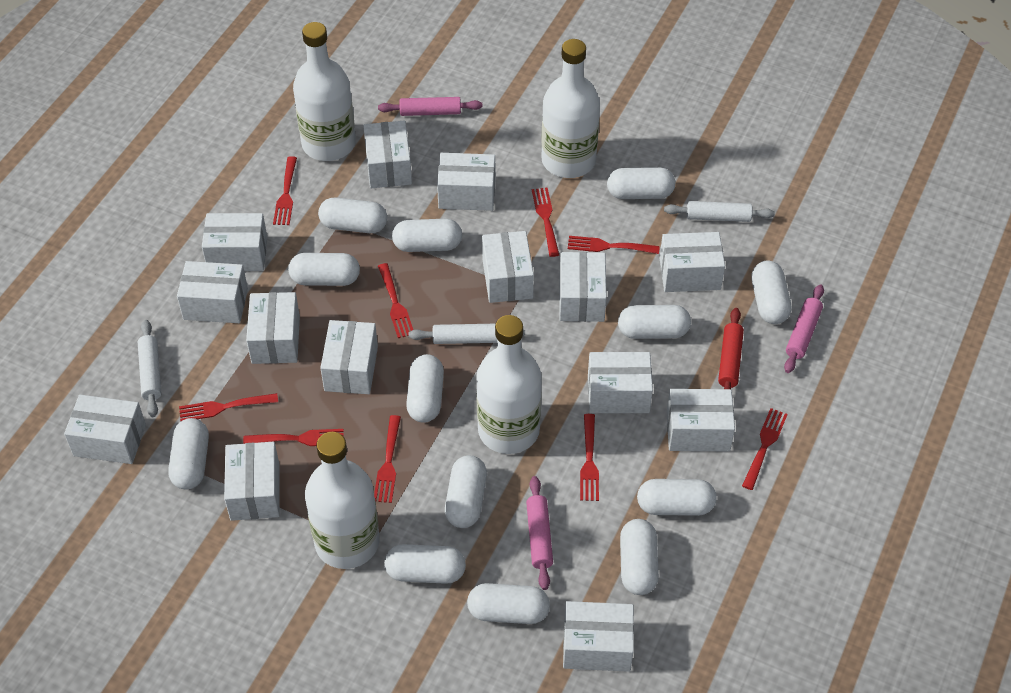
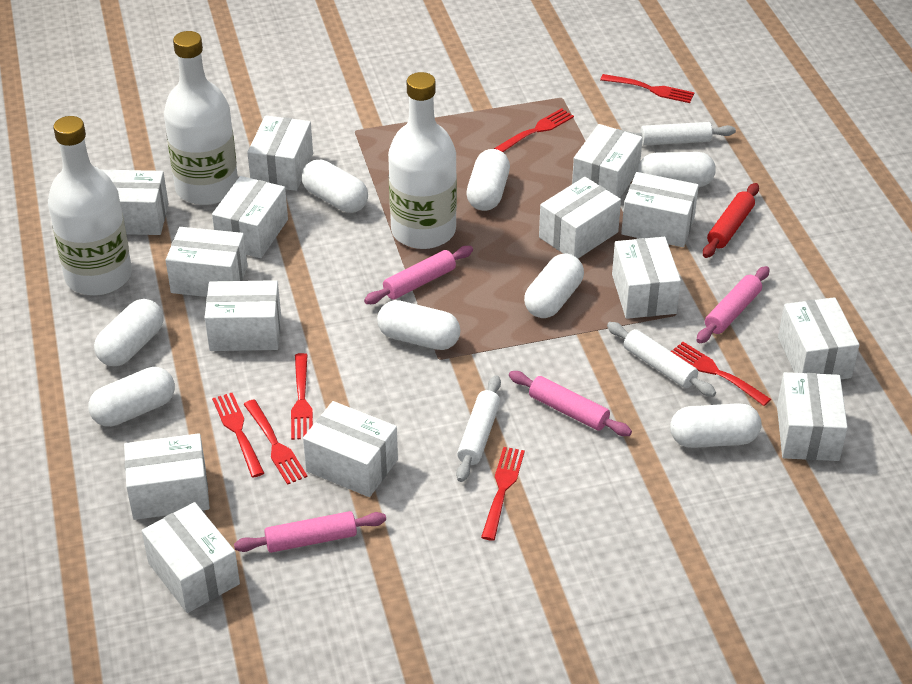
pink rolling pin: [378,97,482,116] [526,476,553,590] [784,284,824,373] = 3 -> [234,511,386,553] [364,246,473,304] [509,371,632,436] [696,266,770,344] = 4
red fork: [179,393,278,421] [243,429,344,446] [273,156,297,225] [374,415,401,503] [378,263,413,338] [532,188,559,257] [568,236,660,254] [580,414,599,501] [742,408,788,490] = 9 -> [212,393,264,477] [243,399,308,485] [291,353,313,440] [481,447,525,541] [494,108,574,152] [600,74,695,103] [671,342,771,406] = 7
white bottle: [293,22,356,161] [305,432,380,569] [476,315,542,454] [541,39,600,178] = 4 -> [48,116,132,296] [164,31,238,205] [388,72,457,249] = 3
white capsule: [168,418,209,490] [288,253,360,286] [318,198,387,233] [384,544,466,584] [392,219,462,252] [406,354,444,423] [445,455,487,528] [467,583,550,624] [607,167,675,199] [618,305,691,339] [620,519,659,595] [637,479,717,516] [751,261,792,324] = 13 -> [88,367,175,427] [94,299,163,366] [302,159,368,213] [377,300,460,350] [466,149,510,211] [524,254,584,318] [638,152,716,187] [670,403,762,448] = 8

